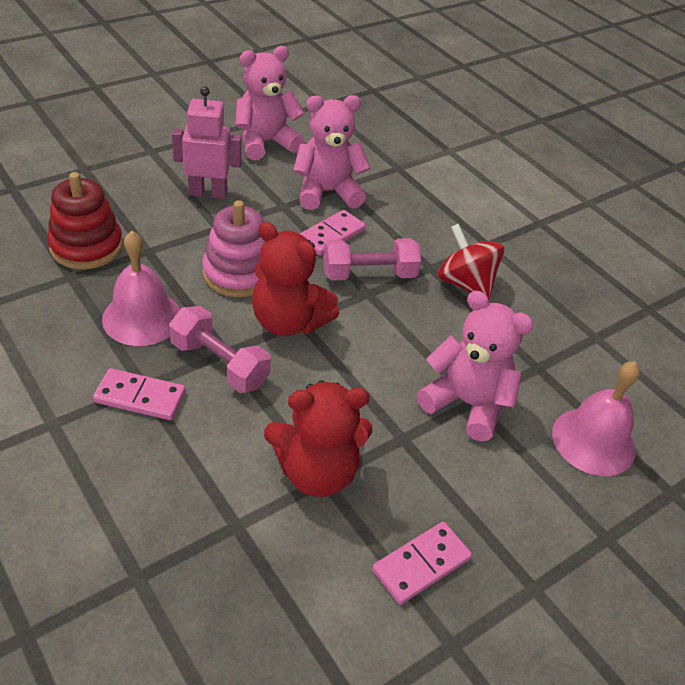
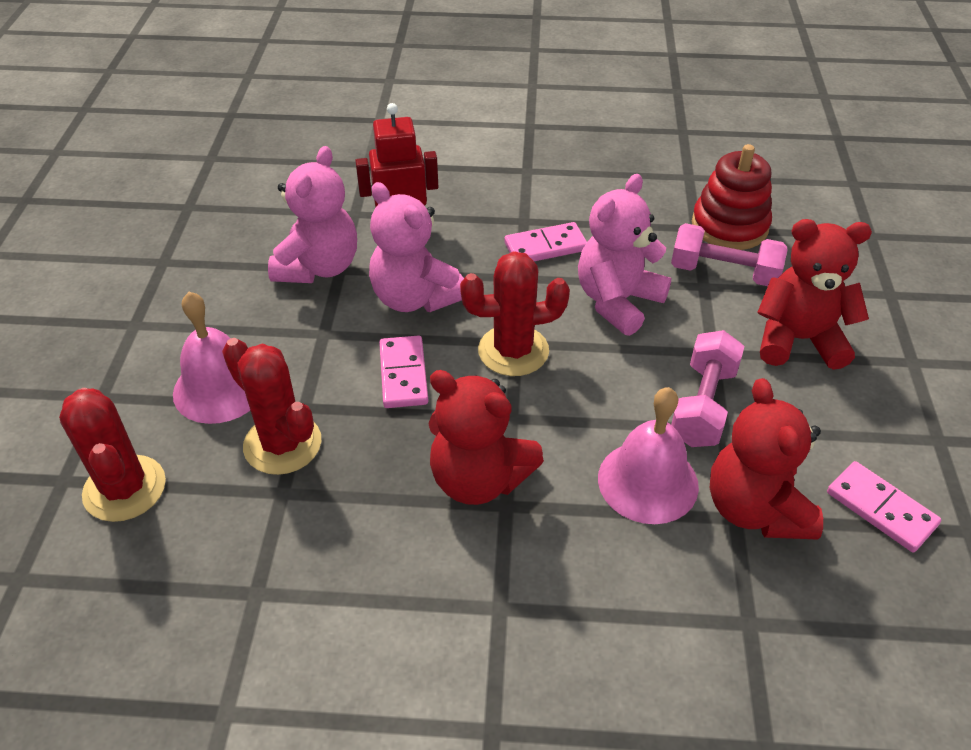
pink robot: [172,86,242,199] = 1 -> none = 0
pink stacking toy: [202,200,266,297] = 1 -> none = 0
red cactus: none = 0 -> [59,388,166,522] [222,338,321,475] [460,251,570,376] = 3
red robot: none = 0 -> [355,103,438,207] = 1
red spinning top: [438,223,505,300] = 1 -> none = 0
red teddy bear: [252,222,339,336] [264,381,372,497] = 2 -> [428,370,544,505] [709,378,823,540] [757,219,872,370] = 3

